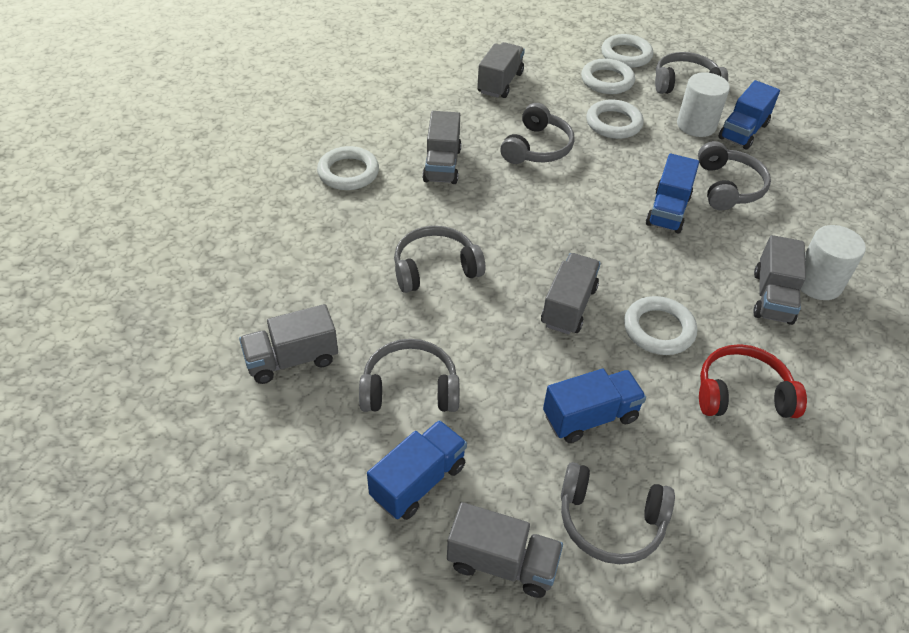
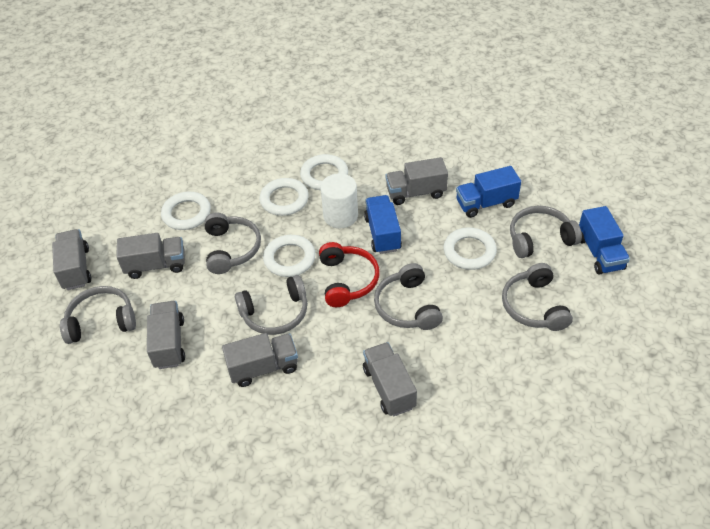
blue truck: [367,420,467,520] [543,369,646,443] [646,154,699,234] [719,80,780,150] = 4 -> [364,195,402,254] [456,166,521,218] [579,206,630,275] = 3
white cylinder: [677,72,730,137] [800,225,866,300] = 2 -> [320,173,358,228] = 1

